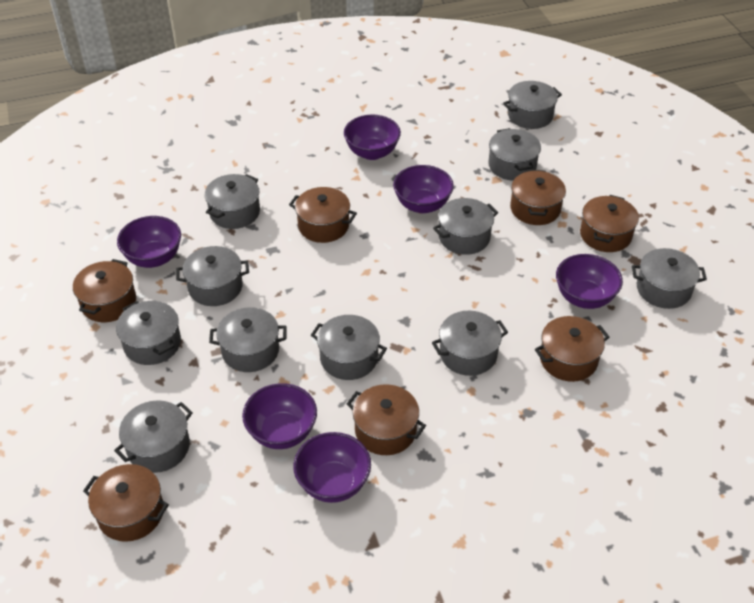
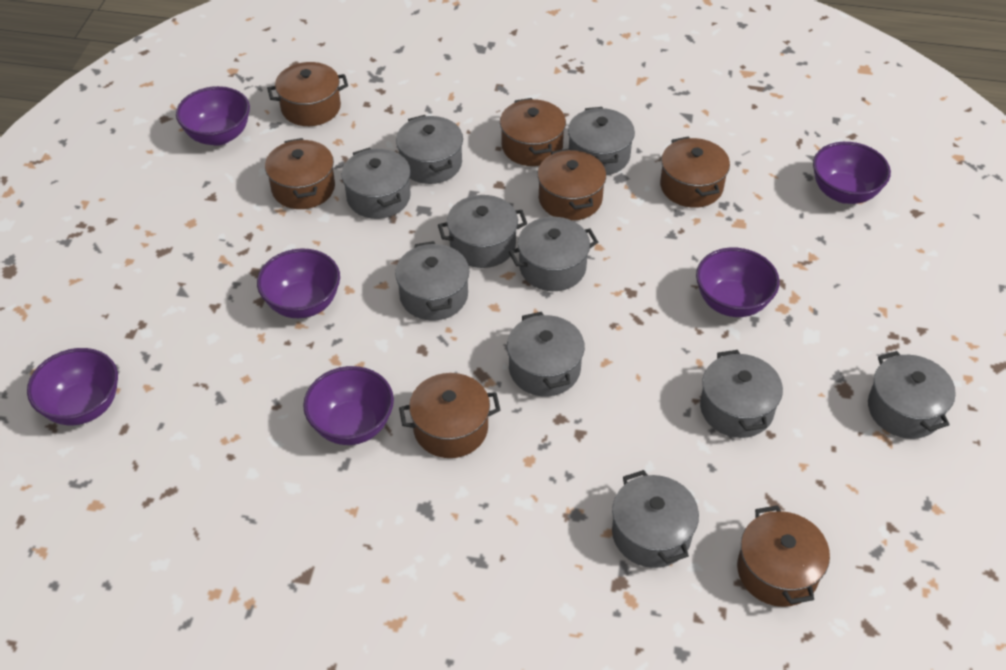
grey pot: [114,400,193,473] [116,301,181,365] [176,246,249,306] [205,174,260,229] [209,307,286,372] [311,315,387,380] [432,311,508,376] [433,198,498,255] [488,128,541,181] [503,81,562,129] [632,248,707,309] = 11 -> [342,147,411,219] [395,241,469,321] [396,115,463,184] [438,195,527,268] [507,312,585,396] [509,217,598,291] [568,107,635,175] [612,470,699,568] [700,350,783,438] [868,351,956,439] = 10

